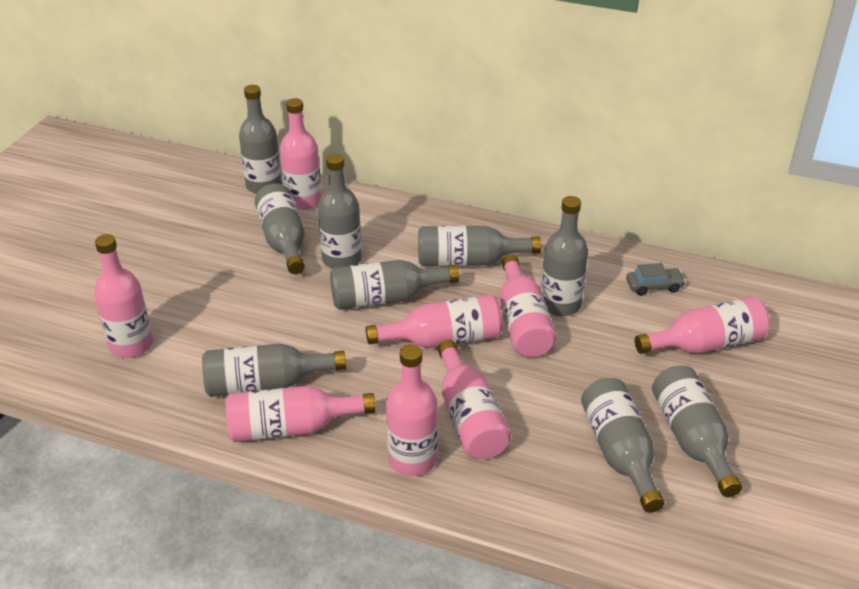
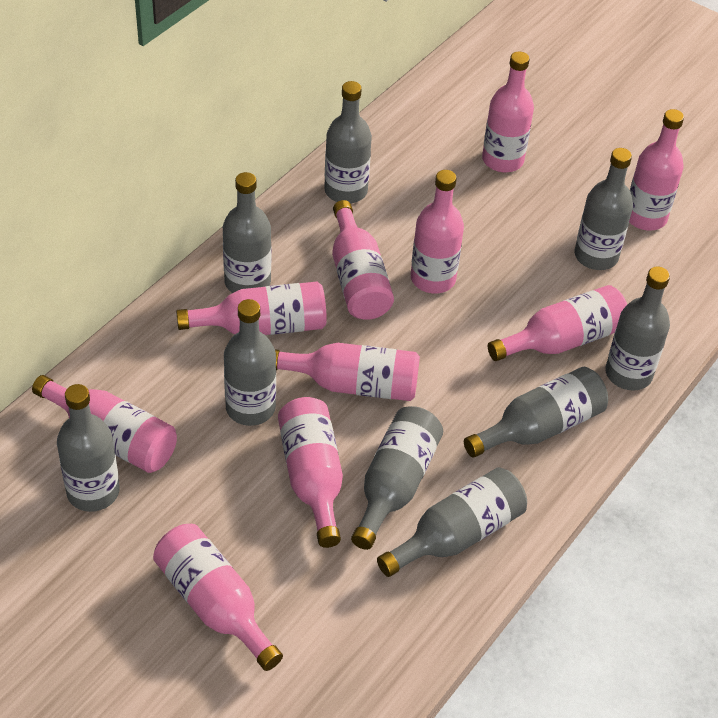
grey car: [626,263,686,296] = 1 -> none = 0
pink bottle: [94,234,153,358] [226,386,376,442] [280,98,322,210] [366,295,502,348] [386,344,438,476] [438,340,511,459] [500,254,556,357] [635,296,770,354] = 8 -> [32,375,177,473] [153,524,283,671] [176,282,327,335] [275,343,420,401] [278,397,343,548] [332,200,394,320] [411,170,464,293] [482,51,534,173] [488,285,627,361] [629,109,684,231] = 10

